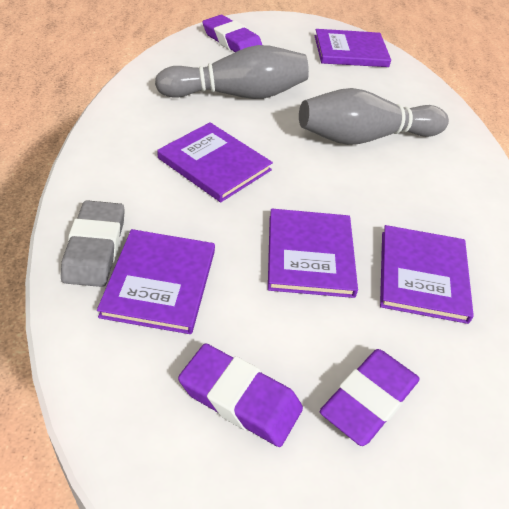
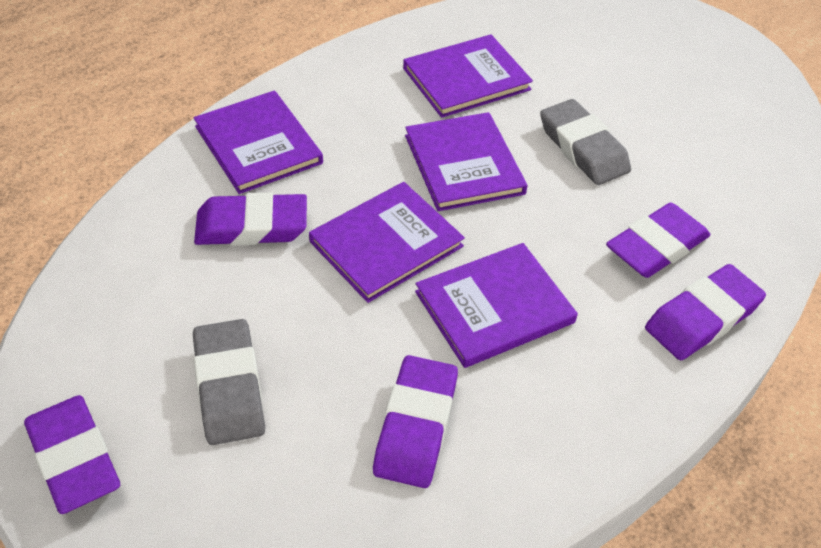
grey bowling pin: [155,45,309,99] [299,88,449,145] = 2 -> none = 0
grey eraser: [61,200,125,287] = 1 -> [193,319,265,445] [540,99,631,185] = 2
purple eraser: [178,343,303,447] [202,15,262,52] [320,349,420,446] = 3 -> [24,395,120,514] [194,192,307,246] [373,355,458,488] [606,203,710,278] [645,264,766,360] = 5

